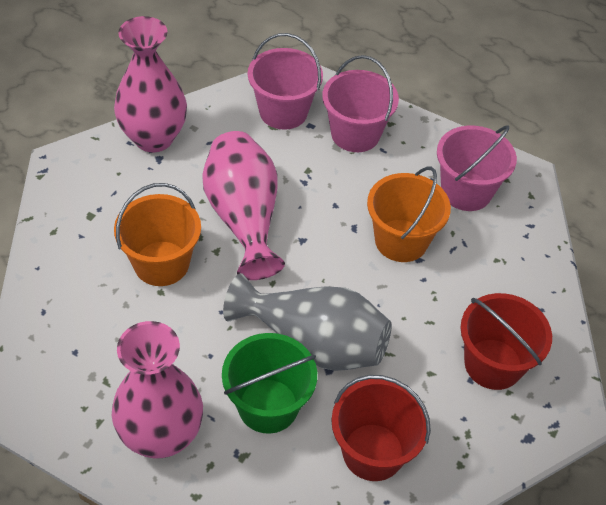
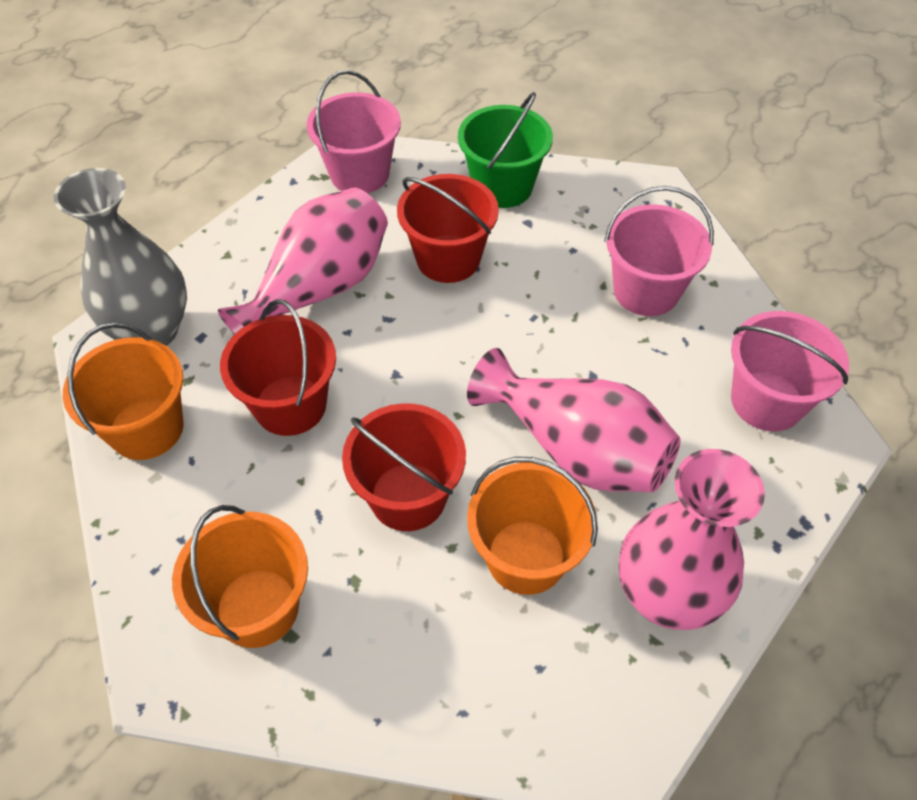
orange bucket: [114,183,201,286] [367,167,451,262] = 2 -> [63,323,184,460] [172,505,308,648] [467,457,598,595] = 3
red bucket: [331,375,431,481] [460,293,552,390] = 2 -> [220,299,336,436] [342,403,466,531] [397,174,499,283] = 3

